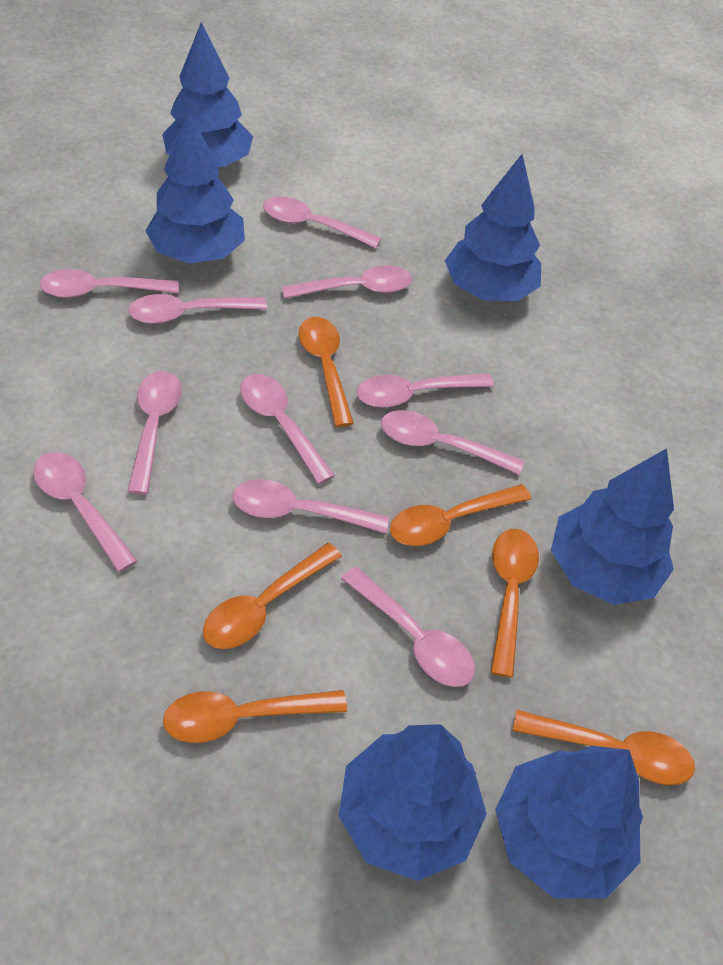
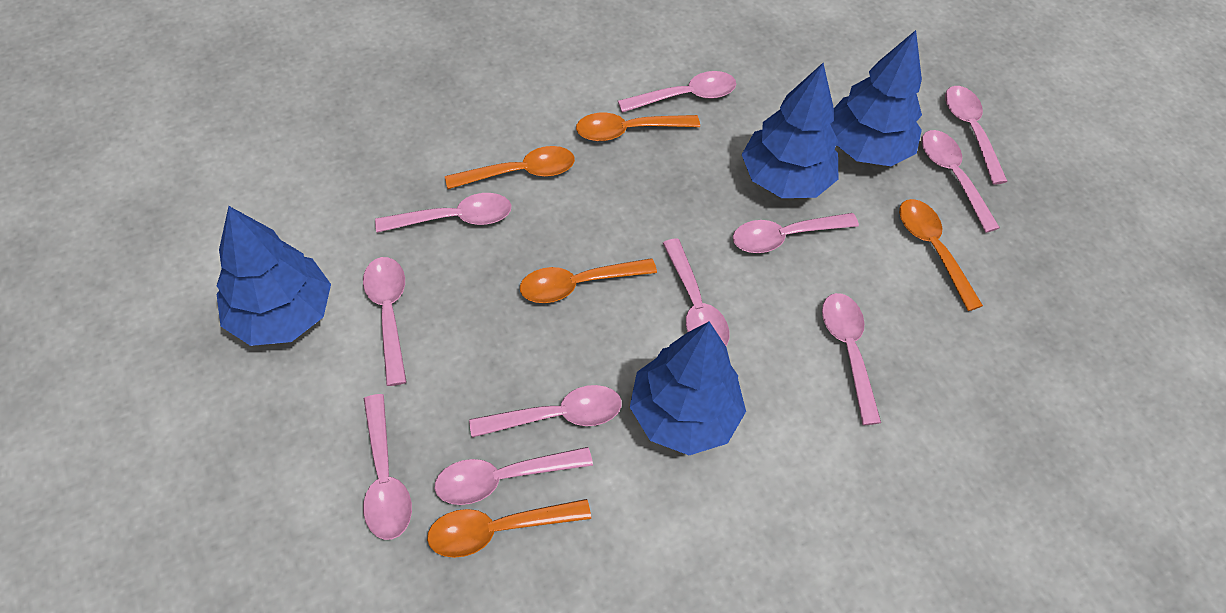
blue tree: [145,111,245,264] [162,22,253,167] [339,724,487,881] [445,154,541,301] [495,746,643,898] [551,448,674,605] = 6 -> [217,206,331,346] [630,321,746,455] [742,63,838,198] [831,30,922,166] = 4
orange spoon: [163,690,347,743] [203,543,342,649] [299,317,354,427] [390,484,531,546] [491,529,539,677] [513,710,695,785] = 6 -> [427,499,591,558] [445,146,575,189] [520,258,657,303] [576,113,700,141] [899,199,983,311] = 5

